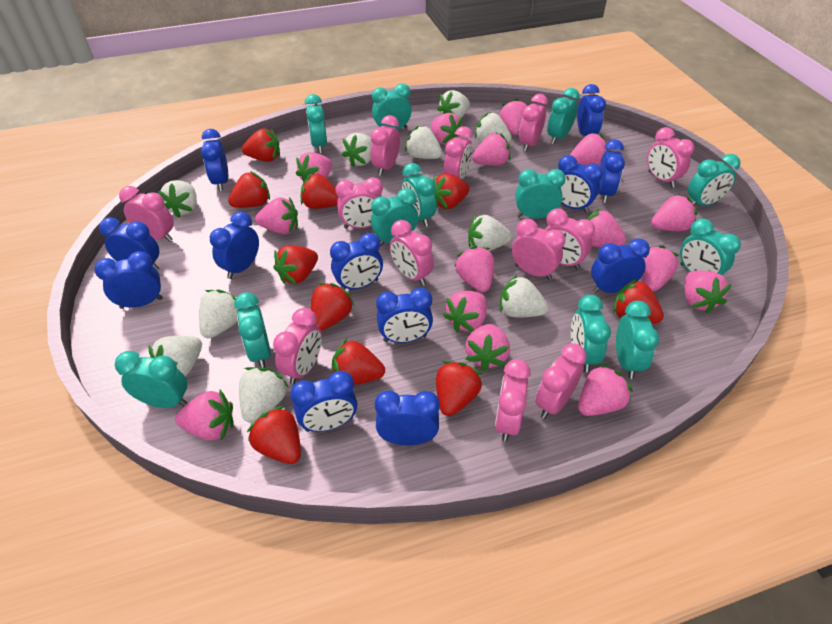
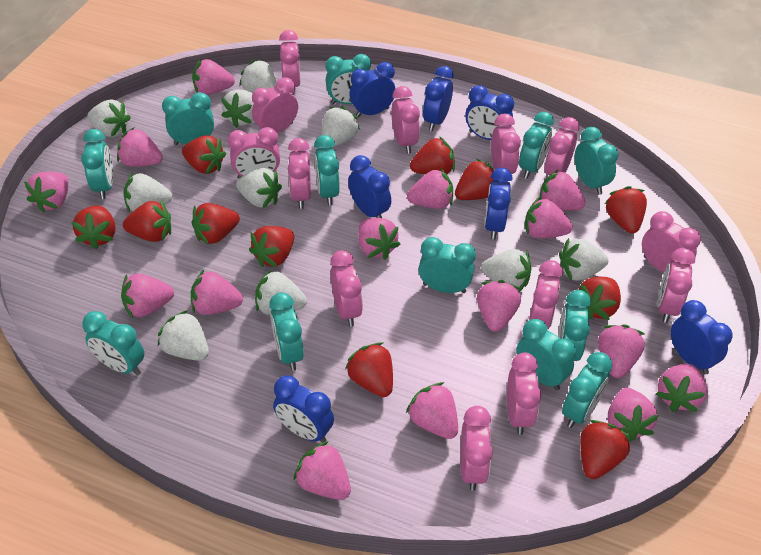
blue clock: [94,251,163,309] [99,217,160,271] [201,129,228,191] [210,212,259,279] [290,371,357,432] [330,233,383,290] [375,390,440,445] [376,288,433,343] [558,155,603,213] [577,84,606,136] [591,238,650,293] [598,139,625,203] = 12 -> [273,375,334,443] [348,155,391,218] [349,62,395,118] [423,66,454,131] [465,85,514,140] [485,168,513,239] [671,300,733,374] = 7
pink clock: [119,186,174,242] [273,308,322,384] [335,177,383,229] [371,115,400,176] [390,220,434,286] [444,126,473,180] [495,359,531,442] [512,219,565,280] [519,94,548,152] [535,343,587,419] [545,208,595,270] [647,127,694,188] = 12 -> [228,127,280,179] [252,77,298,133] [279,30,301,95] [288,138,311,209] [330,250,363,327] [391,86,420,154] [461,406,493,491] [491,113,521,174] [507,352,541,435] [529,260,563,329] [544,117,580,175] [642,211,701,272] [657,248,695,323] = 13
red strawberry: [228,171,270,208] [242,129,280,162] [247,406,301,464] [274,245,318,284] [301,173,338,209] [311,283,355,330] [332,338,385,385] [433,174,470,209] [436,361,482,416] [613,279,664,323] = 10 -> [71,206,115,249] [123,200,171,242] [182,135,226,174] [192,203,240,245] [249,226,294,267] [345,342,393,397] [410,136,455,174] [455,159,495,200] [578,277,621,320] [580,420,631,479] [605,186,647,234] = 11

